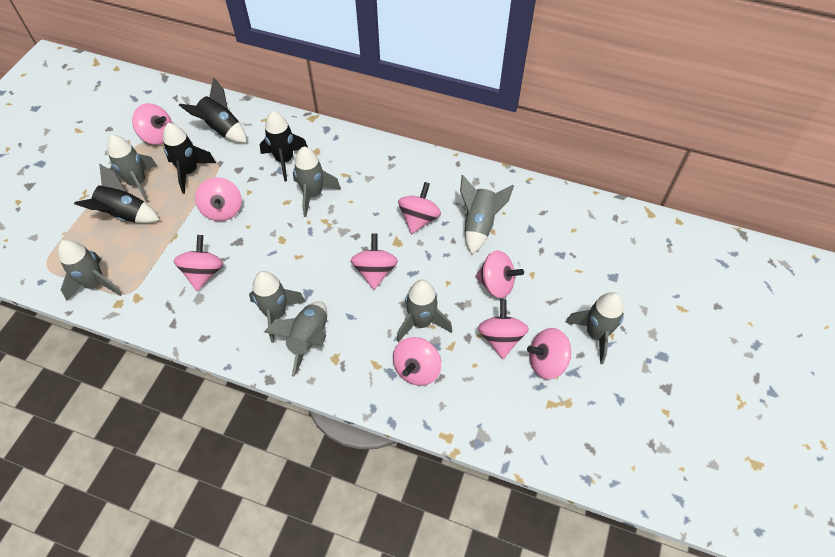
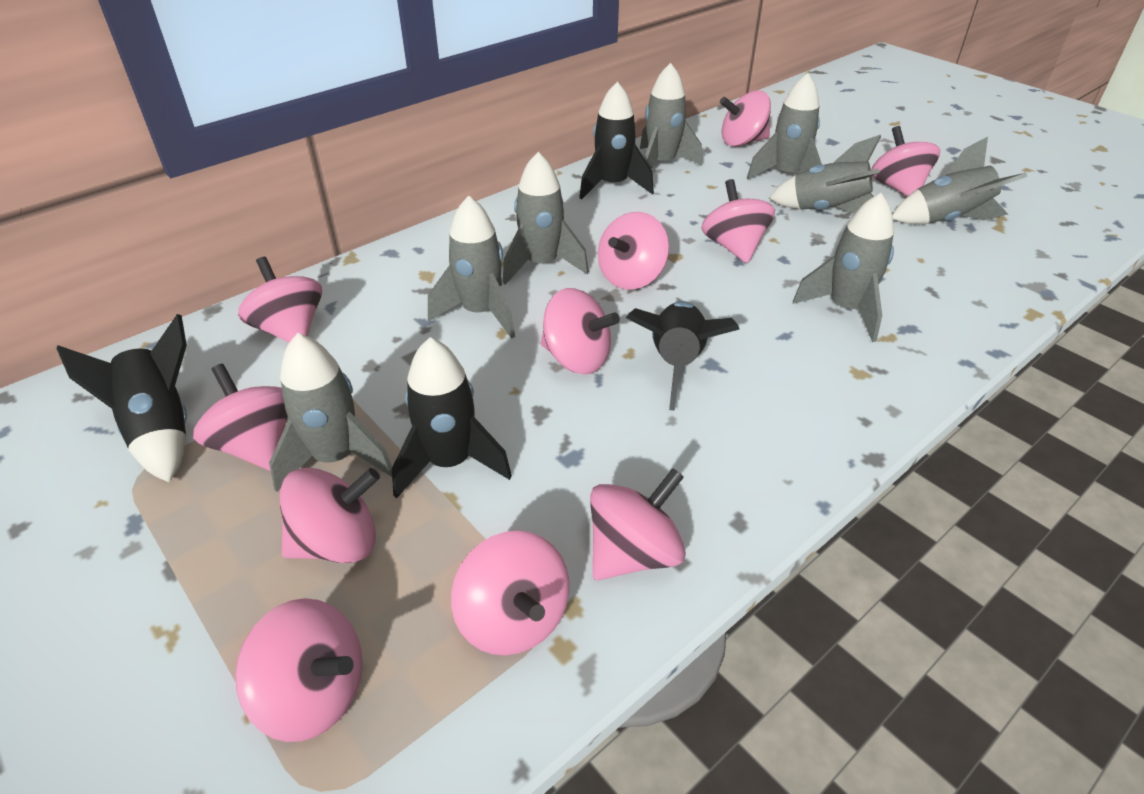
pink spinning top: [132,103,172,145] [174,235,223,291] [195,177,242,221] [351,233,398,290] [393,337,441,386] [398,182,441,234] [475,250,524,298] [478,299,529,359] [527,328,571,379] = 9 -> [193,364,288,471] [235,598,363,742] [238,257,322,343] [280,468,380,563] [451,531,569,656] [541,288,620,374] [590,468,686,580] [598,212,669,290] [701,179,775,263] [720,90,771,147] [871,126,940,197] = 11

